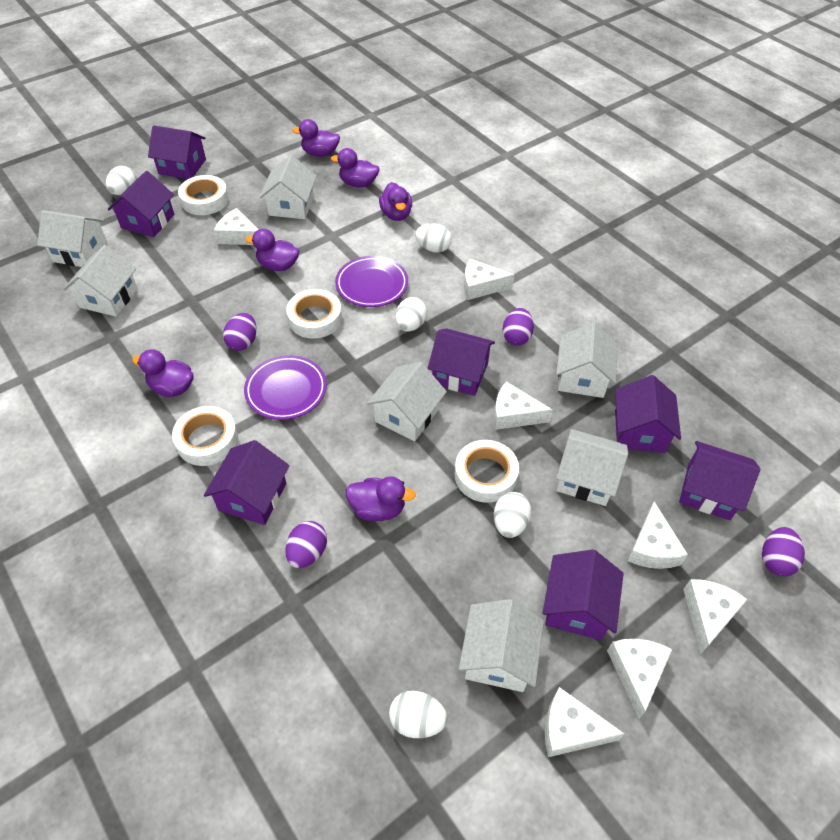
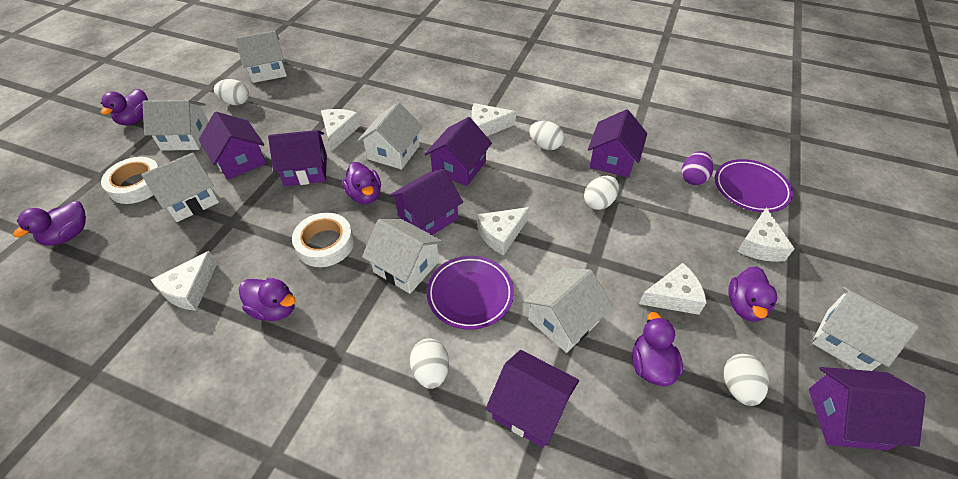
purple egg: [223,313,256,351] [285,521,327,568] [503,308,534,346] [762,527,805,576] = 4 -> [682,151,714,185] = 1
white cheese: [214,208,259,245] [464,259,514,300] [494,382,553,430] [545,687,624,757] [607,639,672,718] [627,502,688,569] [683,579,748,653] = 7 -> [151,251,217,311] [321,109,360,151] [472,103,516,136] [477,207,529,255] [639,263,707,315] [737,208,795,262] = 6
white tape: [172,406,238,466] [178,175,229,215] [286,289,342,339] [454,440,519,503] = 4 -> [101,157,159,204] [292,213,354,267] = 2

